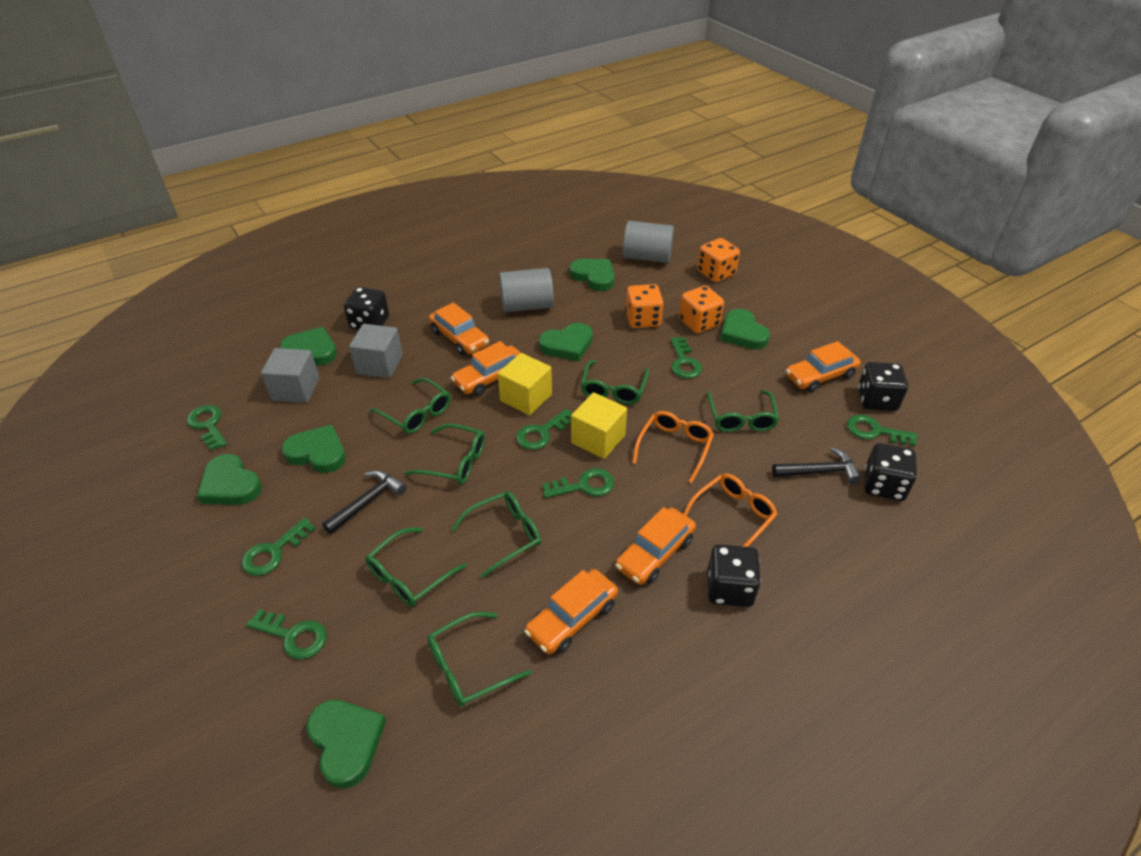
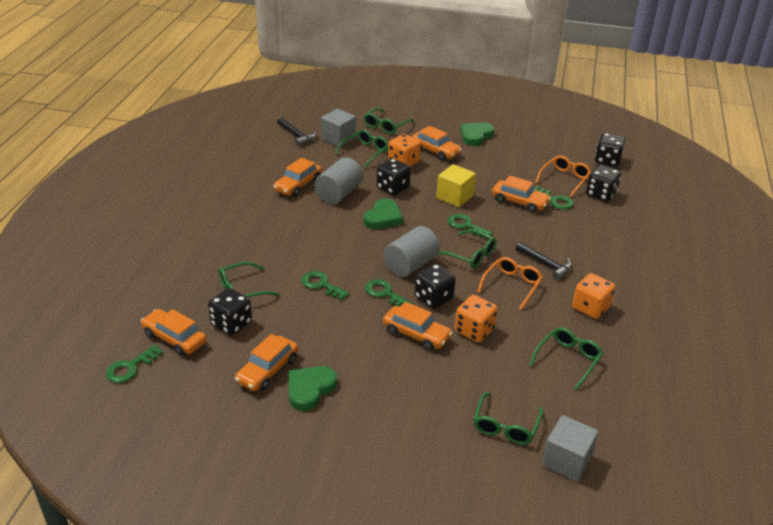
black dice: [344,287,389,330] [707,544,761,607] [858,362,908,411] [865,443,917,501] = 4 -> [208,288,252,336] [377,158,411,195] [414,264,456,309] [586,165,621,202] [595,133,625,167] = 5
green glasses: [365,527,467,606] [370,378,450,434] [405,423,485,484] [427,612,531,707] [451,491,541,578] [581,360,649,404] [707,390,779,432] = 7 -> [219,262,280,297] [335,129,388,168] [364,108,414,134] [438,229,497,268] [473,392,543,445] [529,327,603,390] = 6
green heart: [197,454,262,505] [280,327,337,366] [282,425,346,473] [306,700,386,788] [539,323,593,361] [570,259,614,291] [720,309,770,349] = 7 -> [289,366,337,411] [363,198,403,229] [461,122,494,146] = 3
green key: [187,405,227,451] [241,518,316,576] [246,609,327,659] [516,409,572,450] [542,468,615,498] [670,337,702,378] [847,415,918,446] = 7 -> [106,345,163,383] [301,271,349,300] [365,279,413,306] [448,214,493,239] [534,186,574,210] = 5
orange car: [429,302,489,355] [451,341,521,396] [524,569,618,655] [615,507,696,585] [786,341,861,392] = 5 -> [141,309,207,356] [235,334,298,391] [274,158,322,197] [383,302,453,351] [412,126,462,161] [492,176,551,213] = 6
yellow cube: [498,353,552,415] [571,392,627,459] = 2 -> [436,164,476,207] = 1

